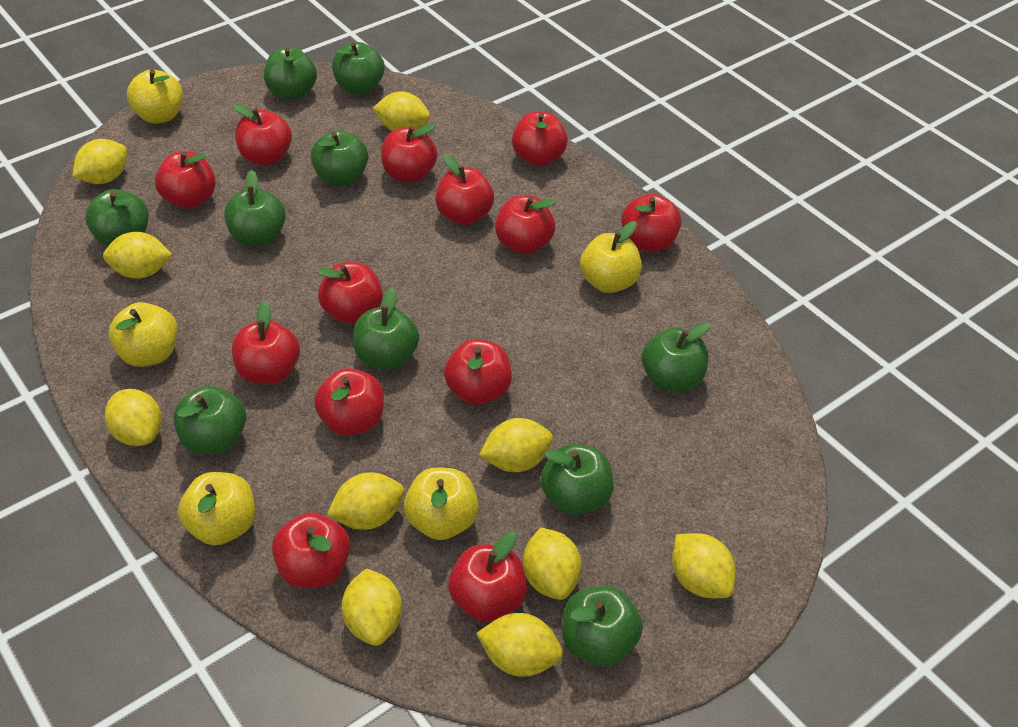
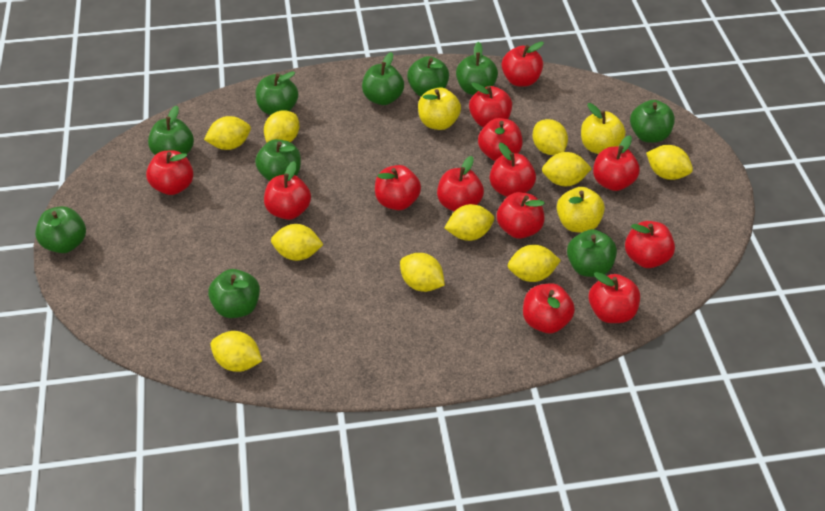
yellow apple: [109,302,178,367] [127,69,183,124] [178,472,255,545] [404,468,479,540] [580,221,642,293] = 5 -> [418,87,461,130] [557,187,605,233] [581,103,626,154] = 3

